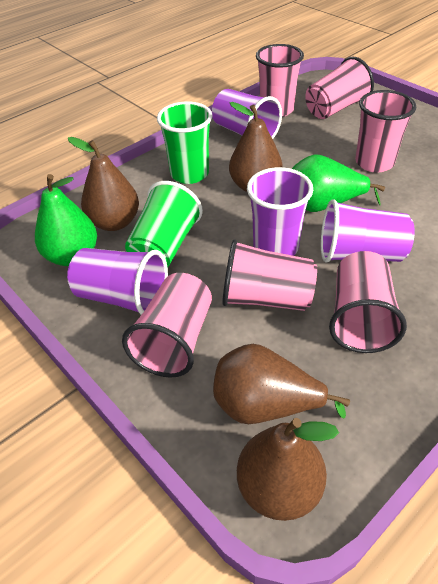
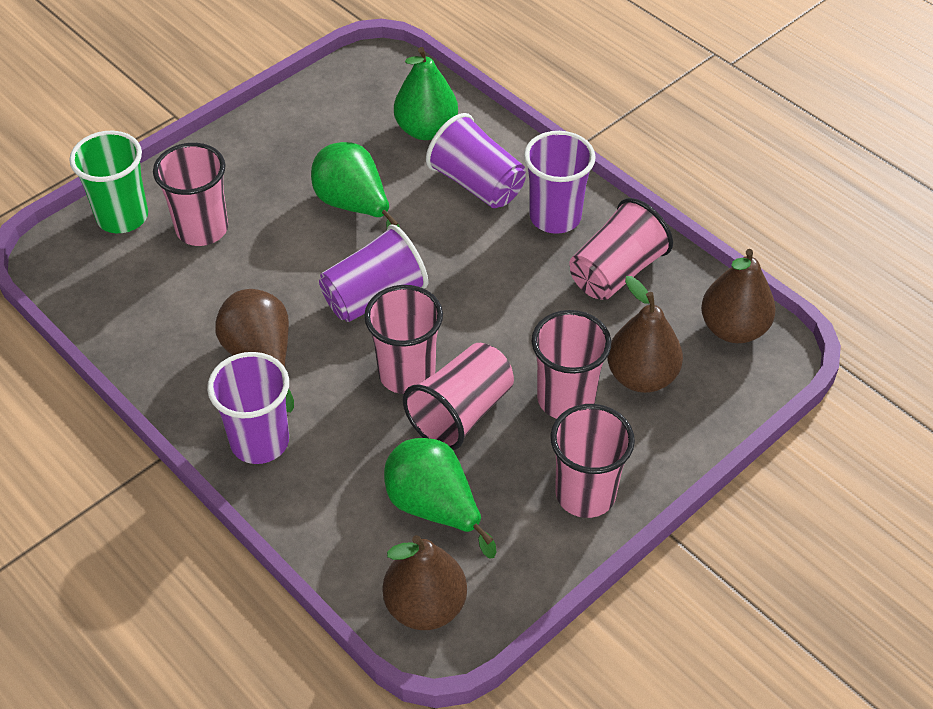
green cup: [125,181,203,268] [157,101,213,184] = 2 -> [69,131,148,233] = 1
green pear: [35,174,97,266] [292,154,385,212] = 2 -> [311,142,400,228] [384,438,496,559] [394,47,458,140] = 3

